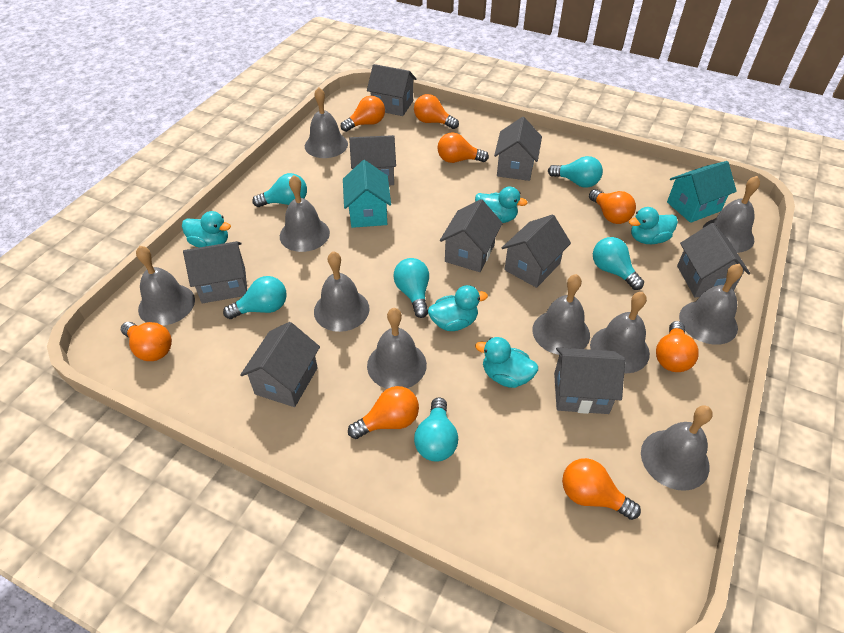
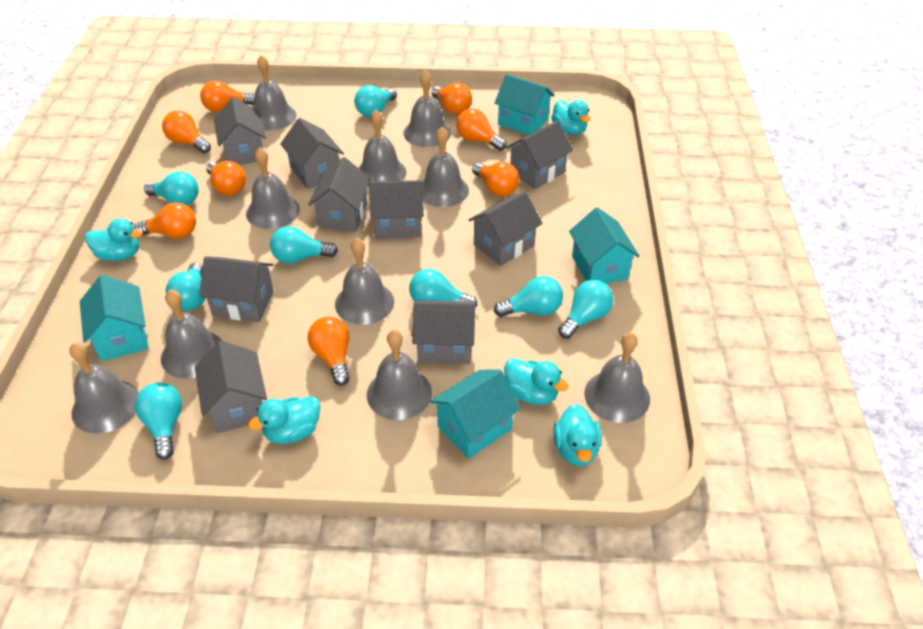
turquoise house: [343,160,391,228] [667,161,737,223] = 2 -> [80,275,149,361] [430,370,521,459] [494,74,555,135] [569,207,640,284] = 4
turquoise light bulb: [223,276,287,319] [252,173,307,207] [393,258,429,318] [414,397,458,461] [548,156,603,187] [593,237,644,290] = 6 -> [135,382,182,459] [144,171,199,205] [166,262,206,311] [270,226,338,264] [354,85,397,117] [409,269,477,308] [494,276,563,317] [558,280,613,339] = 8

